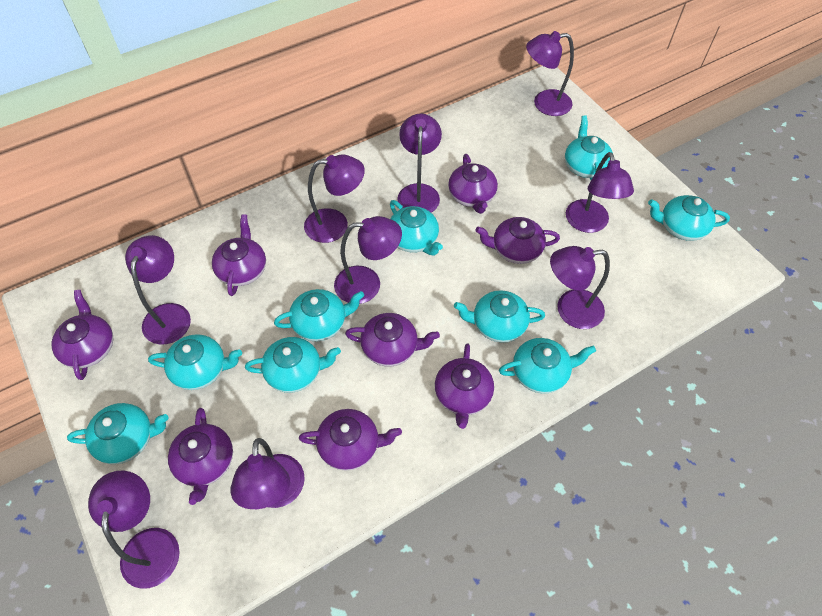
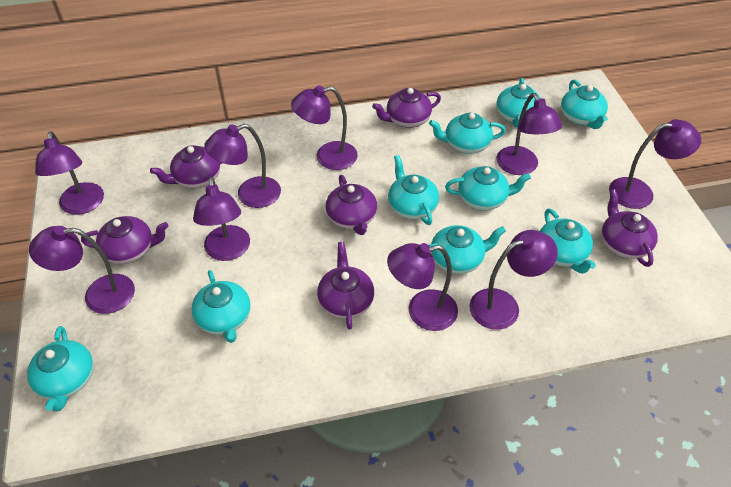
purple teapot: [51,290,113,380] [168,408,233,505] [212,214,266,296] [299,409,402,470] [345,313,440,367] [435,344,494,429] [448,154,498,214] [475,217,560,264] = 8 -> [81,216,169,264] [150,145,222,188] [317,242,374,330] [326,175,377,235] [372,88,441,128] [601,189,658,267] = 6

